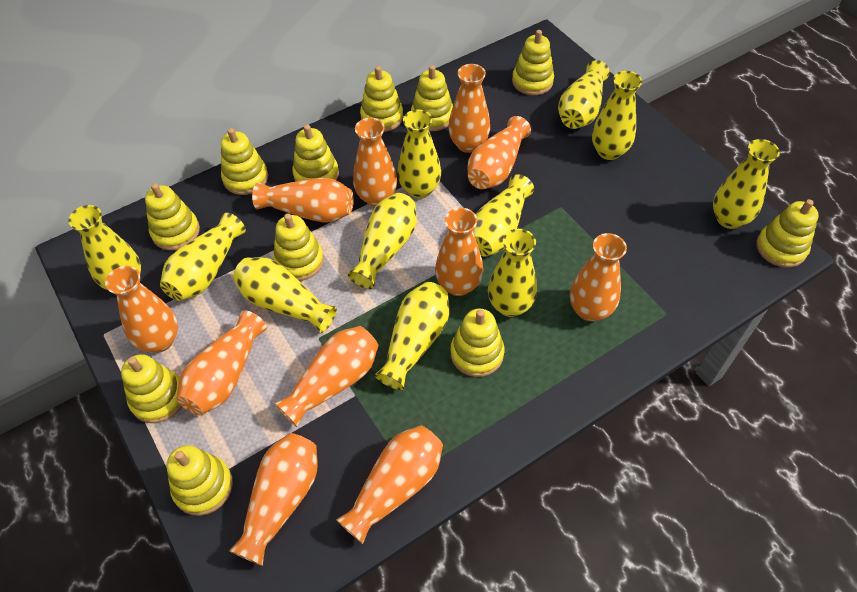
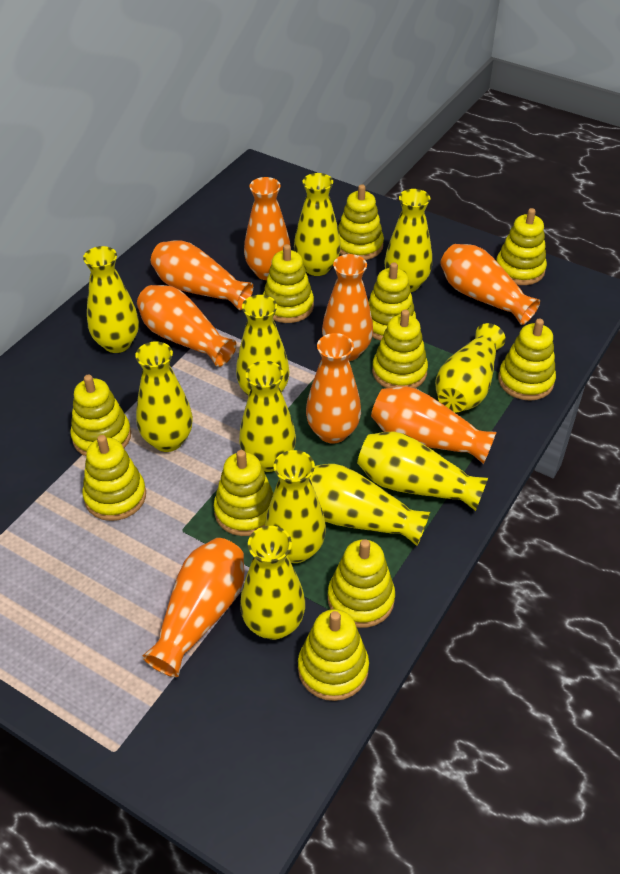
orange vase: [105,266,178,353] [177,310,267,415] [229,433,318,566] [252,178,354,223] [274,326,379,427] [336,425,443,544] [353,118,397,207] [435,208,483,296] [448,64,490,153] [467,116,531,189] [570,233,627,322] = 11 -> [137,285,236,367] [142,538,244,677] [151,240,253,310] [244,177,290,280] [306,333,361,444] [322,254,373,361] [371,386,497,464] [440,244,540,325] = 8

